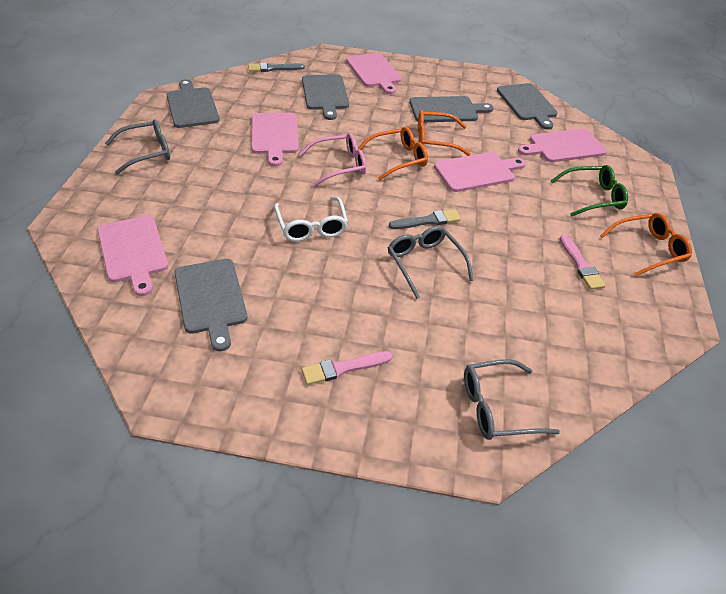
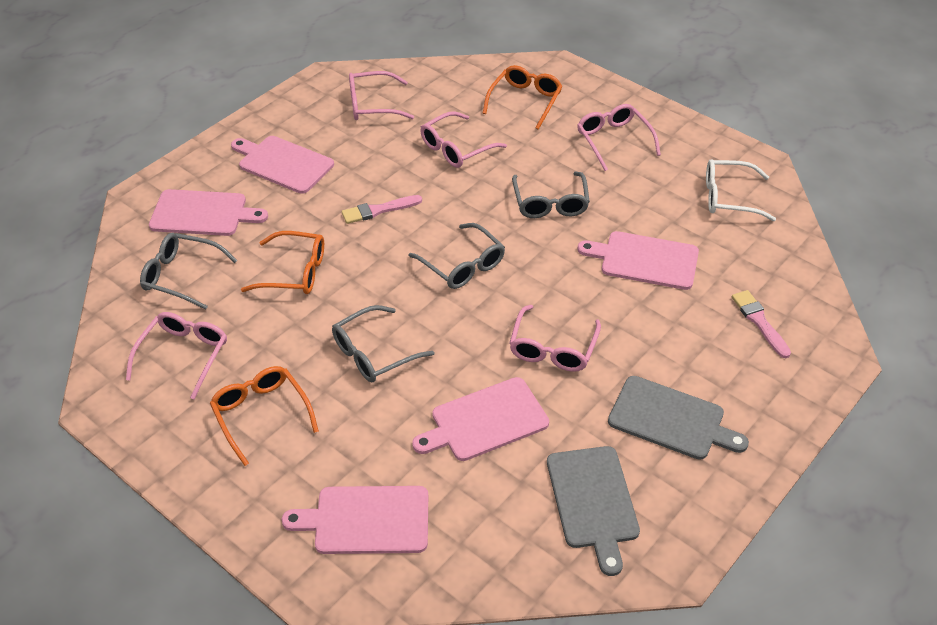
green glasses: [551,165,628,217] = 1 -> none = 0
grey brush: [248,62,305,72] [389,209,461,229] = 2 -> none = 0
grey cutting board: [167,79,220,128] [175,259,248,351] [302,74,349,120] [410,96,493,122] [497,83,558,129] = 5 -> [547,446,640,576] [608,376,749,460] = 2
grey glasses: [105,119,170,175] [388,226,474,299] [464,359,560,440] = 3 -> [140,233,237,310] [332,305,434,382] [408,223,505,289] [512,172,590,218] = 4
pink glasses: [299,133,366,186] = 1 -> [126,312,227,399] [349,71,414,120] [420,111,507,168] [509,304,601,372] [577,104,661,171] = 5

